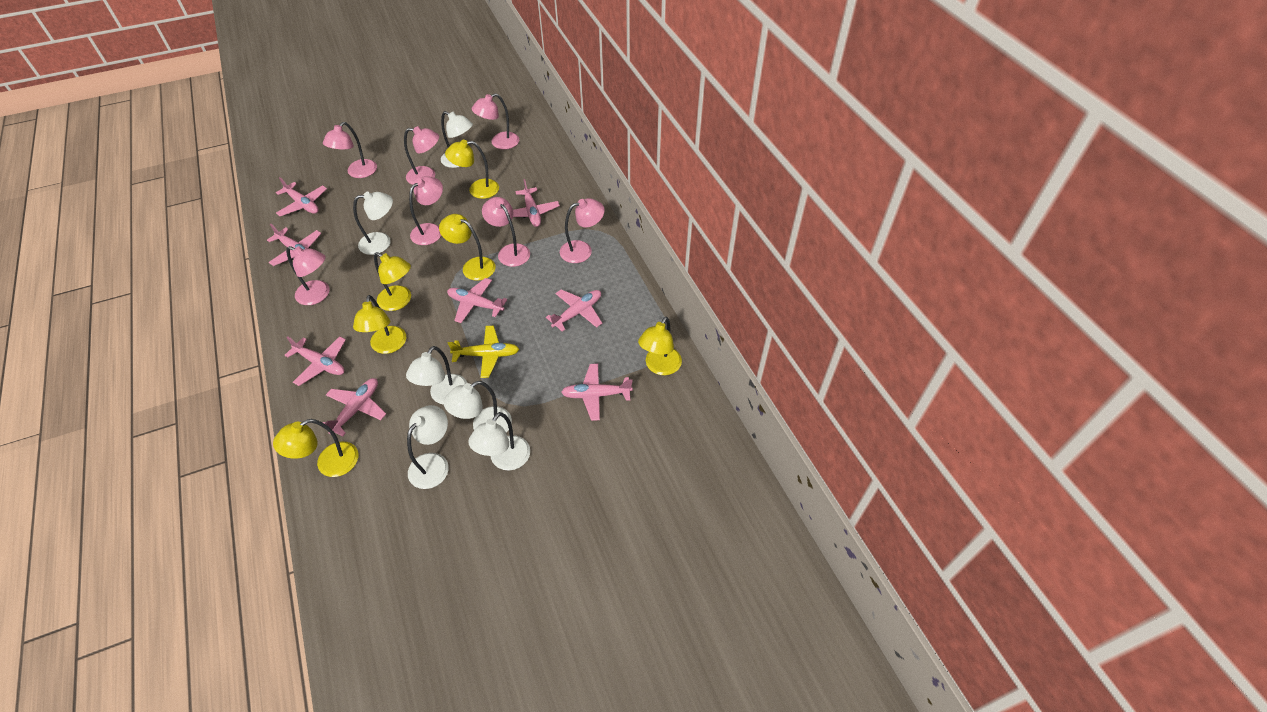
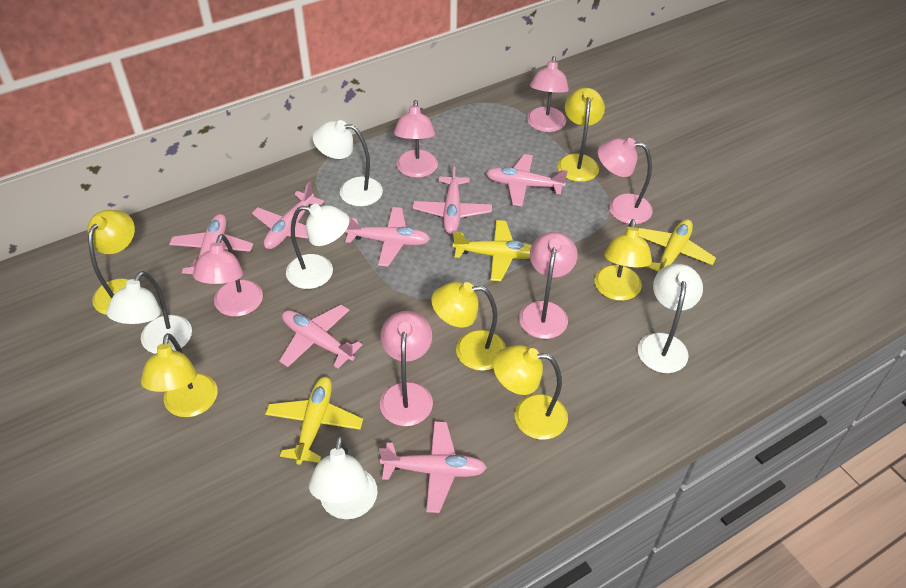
pink lamp: [286,246,329,305] [323,122,377,178] [404,126,439,185] [409,176,443,245] [471,93,519,149] [482,197,530,267] [560,198,605,263] = 7 -> [193,234,263,317] [380,311,433,426] [394,100,438,178] [519,232,578,339] [527,56,569,132] [598,138,653,224] = 6
pink plane: [267,224,322,266] [276,177,327,216] [285,336,346,386] [323,378,386,436] [447,278,507,323] [513,179,560,227] [546,289,602,332] [561,364,633,421] = 8 -> [169,214,253,274] [252,181,324,249] [279,305,362,369] [345,207,430,267] [379,421,487,513] [413,163,492,234] [486,154,568,206] = 7
white lamp: [353,192,393,255] [406,346,467,405] [407,405,449,489] [441,111,473,168] [443,381,512,433] [468,412,530,470] = 6 -> [107,271,192,354] [286,204,350,289] [309,435,378,519] [313,120,383,206] [638,264,703,373] = 5
yellow plane: [448,326,519,378] = 1 -> [265,377,363,465] [453,220,532,281] [638,219,716,273] = 3

